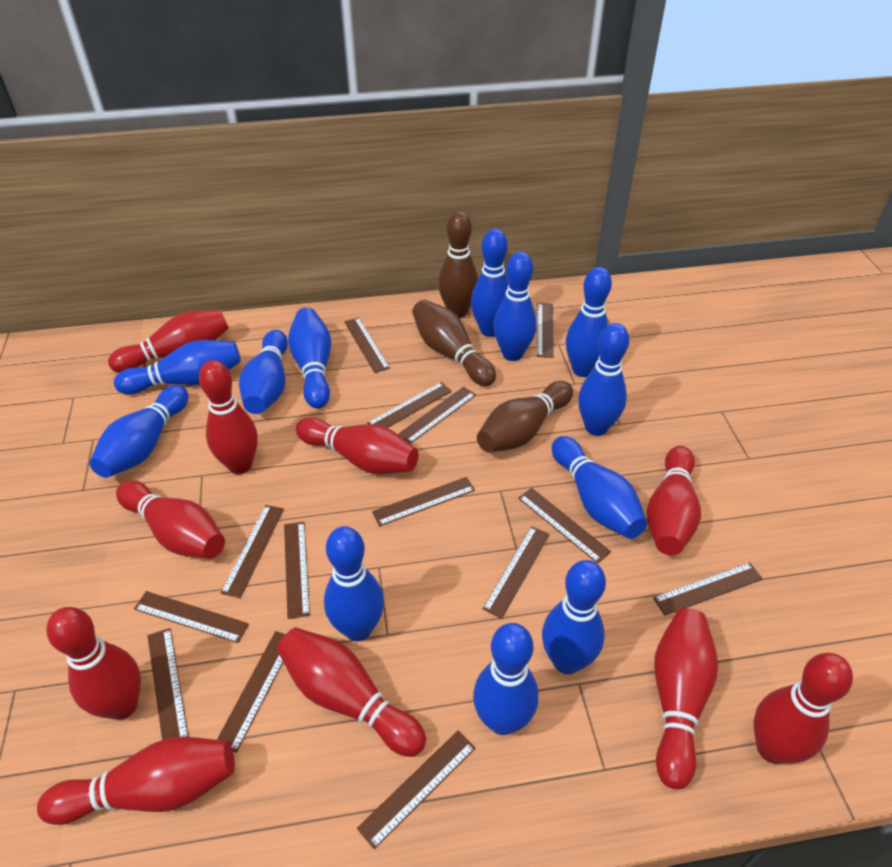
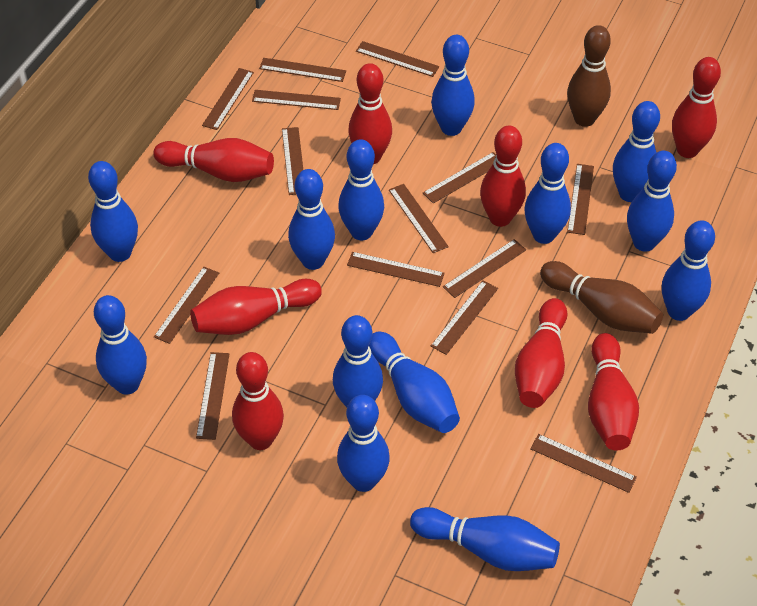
blue bowling pin: [89,385,188,478] [114,340,241,394] [239,330,288,414] [288,307,331,409] [324,526,384,641] [471,229,509,337] [473,623,538,735] [494,252,537,361] [542,560,606,674] [552,436,647,539] [566,267,612,377] [578,323,629,436] = 12 -> [88,161,138,262] [94,295,147,395] [288,169,335,270] [333,315,383,407] [337,395,390,492] [338,139,384,240] [369,332,460,433] [410,507,560,571] [431,35,475,136] [525,143,571,244] [613,101,660,202] [627,151,677,252] [662,220,715,321] = 13
brown bowling pin: [412,300,496,386] [438,211,478,318] [477,381,573,453] = 3 -> [540,261,663,334] [567,25,611,127] = 2
red bowling pin: [37,737,235,825] [46,607,141,720] [108,310,229,373] [116,480,225,559] [199,360,258,474] [277,627,426,757] [296,417,419,474] [646,446,701,555] [654,608,718,789] [754,653,853,764] = 10 -> [154,138,274,182] [190,279,322,335] [232,352,284,450] [348,63,392,164] [480,126,526,227] [515,298,567,408] [588,333,639,450] [672,57,721,158] = 8

